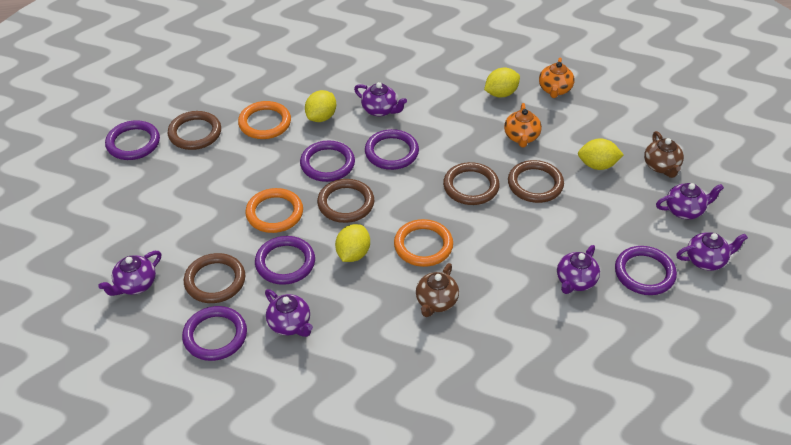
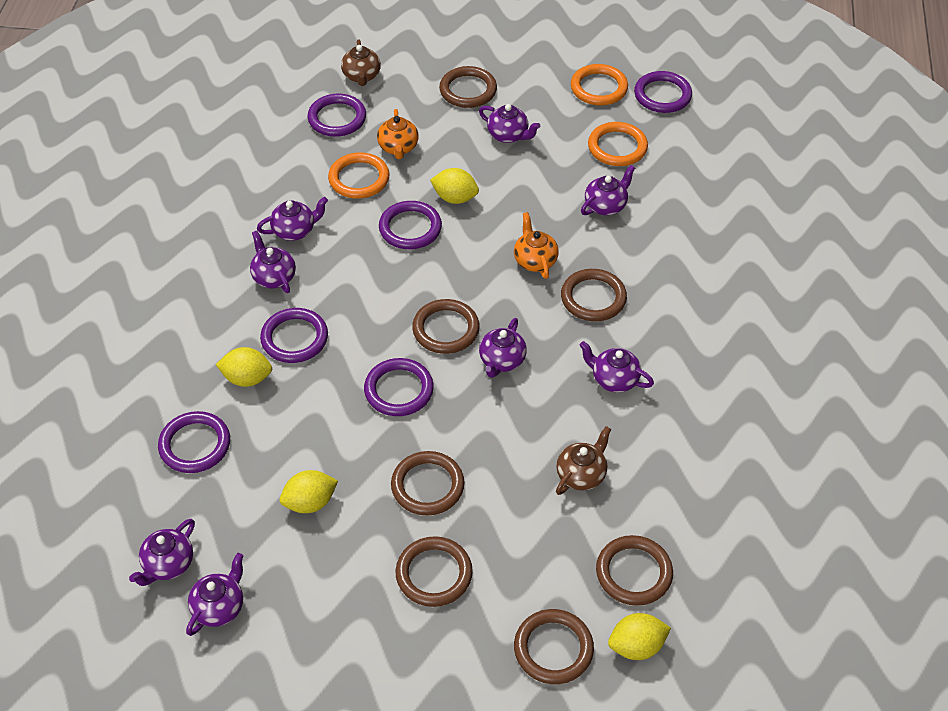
brown ring: [168,111,221,150] [184,253,245,303] [317,179,374,223] [443,162,500,205] [508,160,564,203] = 5 -> [391,451,465,516] [396,536,473,607] [412,299,480,354] [439,66,497,108] [514,609,594,684] [561,269,627,321] [596,535,673,606] = 7
purple teapot: [98,251,161,296] [265,289,313,337] [354,82,407,117] [557,245,600,294] [656,183,724,219] [676,232,748,271] = 6 -> [129,519,195,586] [186,553,244,636] [250,231,296,293] [257,197,328,241] [479,104,540,143] [479,318,527,378] [579,341,654,393] [581,165,635,215] = 8

